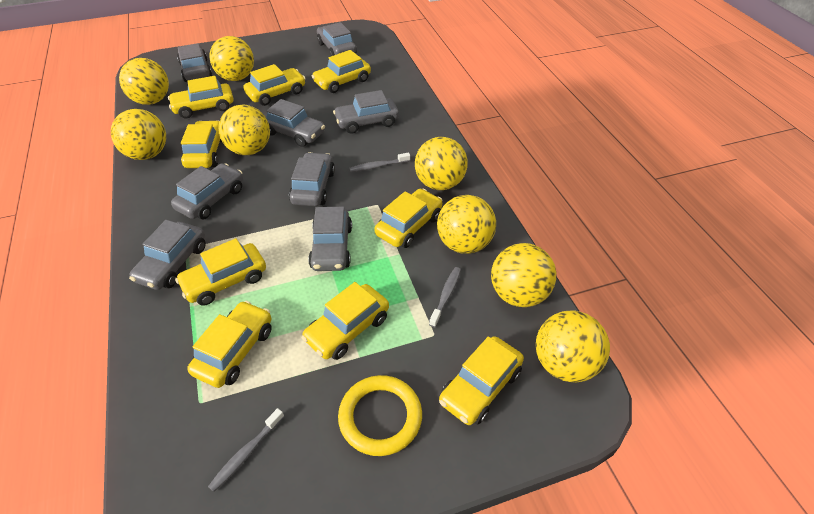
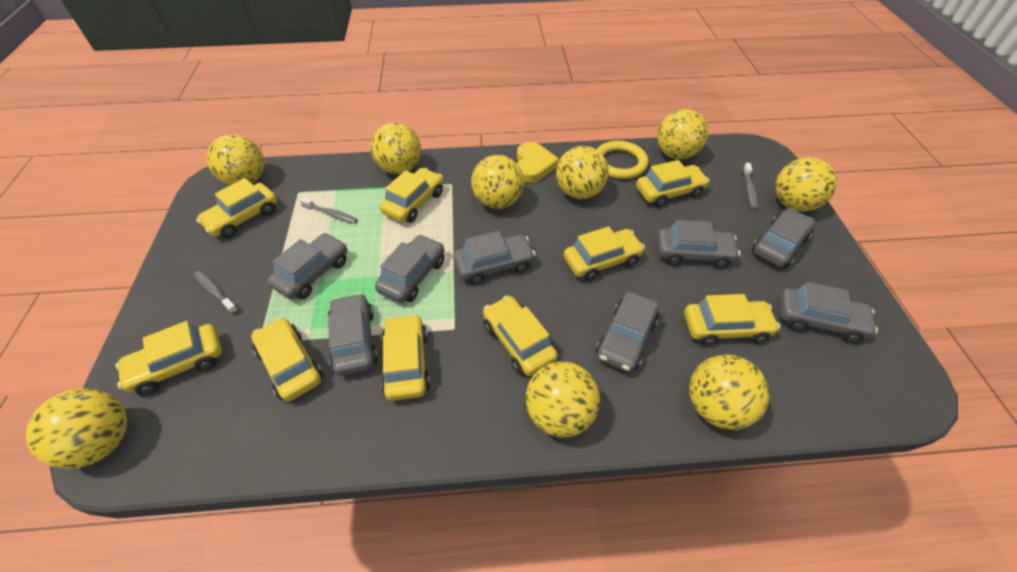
yellow ball: [111,109,166,160] [119,58,169,105] [209,36,254,81] [218,104,270,155] [415,137,468,190] [437,195,496,254] [491,243,556,307] [536,311,610,383] = 8 -> [26,389,127,469] [207,134,264,185] [370,123,421,174] [471,155,524,209] [525,361,600,437] [556,146,609,199] [657,109,708,159] [689,355,770,430] [775,157,837,211] = 9
yellow heart: none = 0 -> [517,142,559,183] = 1

